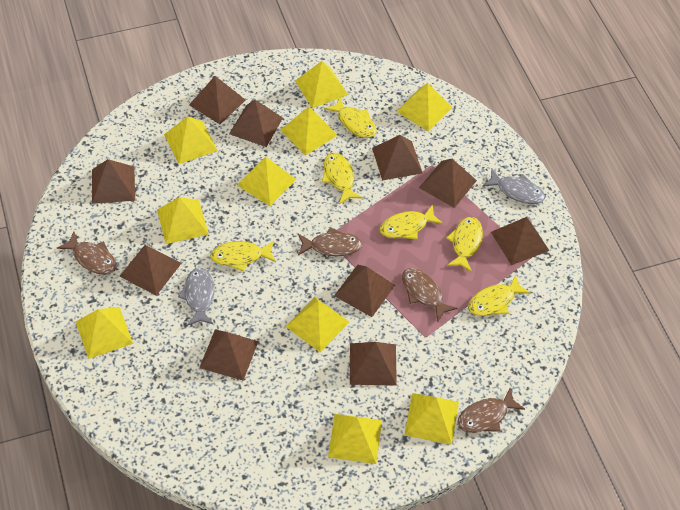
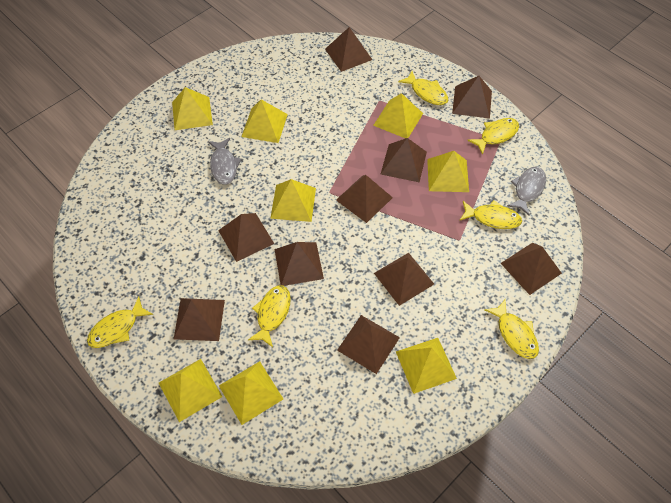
brown fish: [57,232,117,275] [298,227,362,256] [402,268,458,323] [457,388,525,433] = 4 -> none = 0
yellow pyramid: [76,307,133,359] [157,197,209,244] [164,116,218,164] [237,157,296,206] [281,107,338,156] [285,297,349,352] [295,61,348,108] [328,414,382,464] [396,83,452,132] [404,393,459,445] = 10 -> [159,359,222,422] [172,87,213,130] [219,361,283,425] [241,99,288,143] [270,179,316,222] [373,93,423,138] [396,338,457,394] [427,151,469,192] = 8

